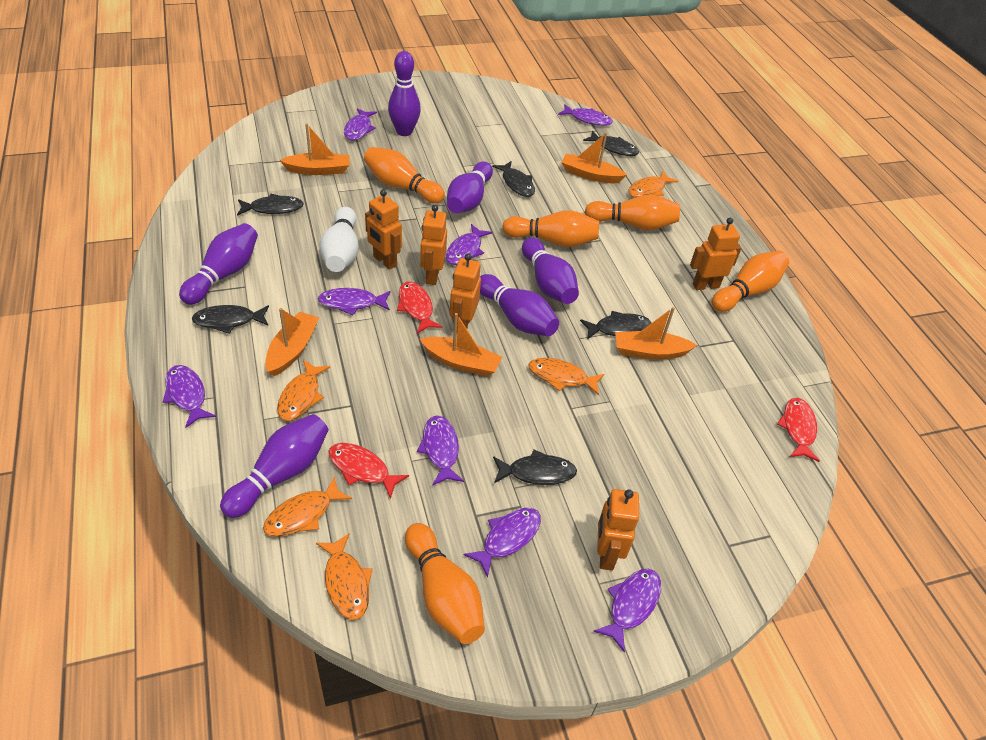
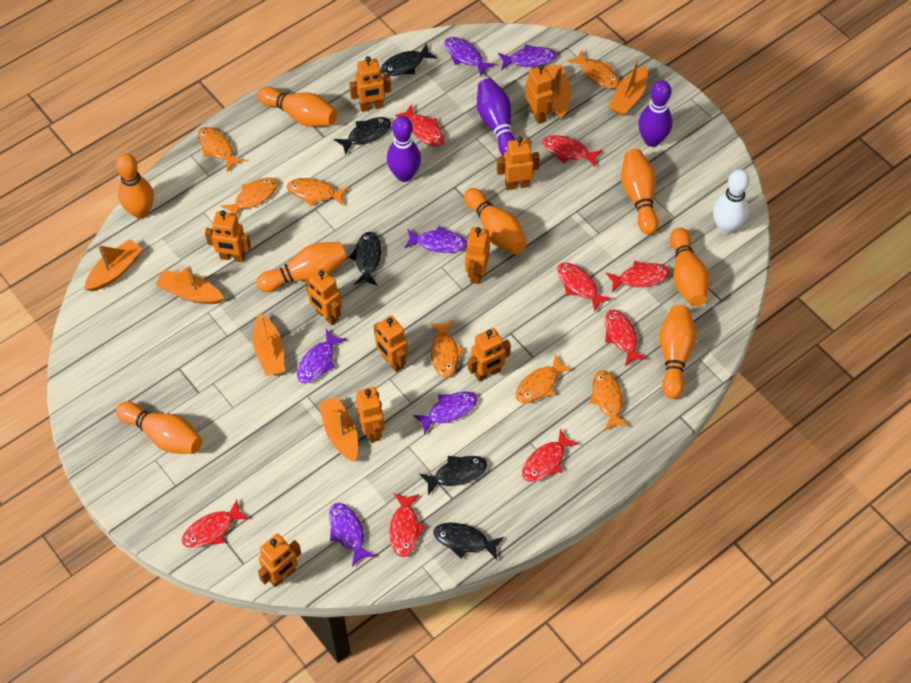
black fish: [192,305,269,334] [237,194,304,216] [492,161,535,197] [493,449,577,485] [580,311,652,339] [583,130,639,156] = 6 -> [334,117,391,155] [349,232,381,285] [380,43,437,76] [419,456,487,496] [434,523,504,560] = 5
orange boat: [265,308,319,376] [280,123,349,175] [420,313,502,376] [561,132,627,183] [615,307,697,360] = 5 -> [84,239,143,291] [155,265,224,304] [253,313,285,376] [319,397,358,462] [545,65,571,119] [609,59,648,116] = 6
orange bowling pin: [364,147,445,204] [405,523,485,644] [502,210,599,247] [585,194,680,230] [712,251,789,312] = 5 -> [116,153,154,219] [116,401,202,454] [256,242,347,292] [257,87,337,127] [464,188,527,254] [621,149,659,235] [660,305,696,399] [670,228,710,306] = 8
orange fish: [263,477,352,537] [277,360,330,421] [316,533,373,620] [529,358,604,395] [628,171,678,198] = 5 -> [198,127,245,172] [221,178,278,215] [287,178,349,206] [430,321,464,378] [516,354,573,403] [567,50,619,89] [589,370,629,430] = 7
orange robot: [365,190,402,270] [420,205,447,285] [450,253,481,330] [597,489,639,571] [690,218,741,290] = 5 -> [205,210,251,262] [258,534,301,587] [305,268,342,325] [349,56,391,112] [356,387,384,443] [374,315,408,372] [465,227,490,284] [468,328,511,382] [497,137,540,190] [525,65,553,124] = 10
purple bowling pin: [179,223,258,305] [220,414,329,518] [388,51,421,136] [447,161,493,213] [480,274,559,336] [522,238,579,304] = 6 -> [387,116,421,182] [477,78,516,156] [638,80,673,147] = 3
purple fish: [163,365,216,428] [318,288,391,315] [344,108,377,140] [417,416,464,486] [446,224,492,265] [463,508,541,577] [558,104,613,126] [593,569,661,653] = 8 -> [297,329,346,383] [329,503,375,567] [404,226,467,253] [413,391,478,435] [444,37,496,76] [498,44,557,70] = 6
red fish: [328,443,409,499] [397,282,443,333] [777,398,820,462] = 3 -> [182,499,250,548] [390,493,425,557] [395,104,445,147] [522,428,579,482] [542,135,603,167] [557,263,612,312] [605,310,647,366] [606,261,670,292] = 8

